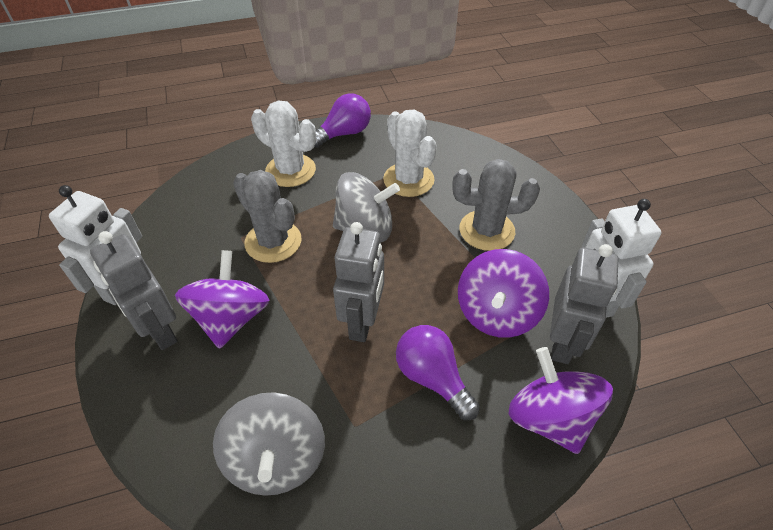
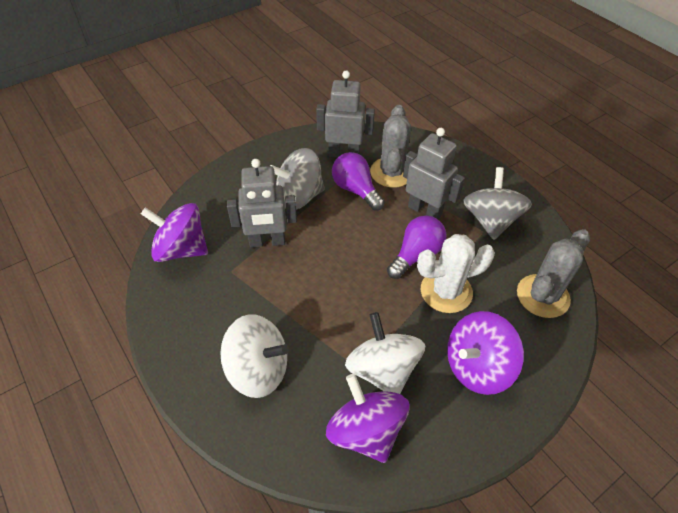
white cactus: [251,100,316,187] [383,110,437,197] = 2 -> [417,234,495,313] = 1
white robot: [49,185,142,305] [582,199,662,318] = 2 -> none = 0
white spinning top: none = 0 -> [220,314,289,398] [345,312,425,394] = 2

